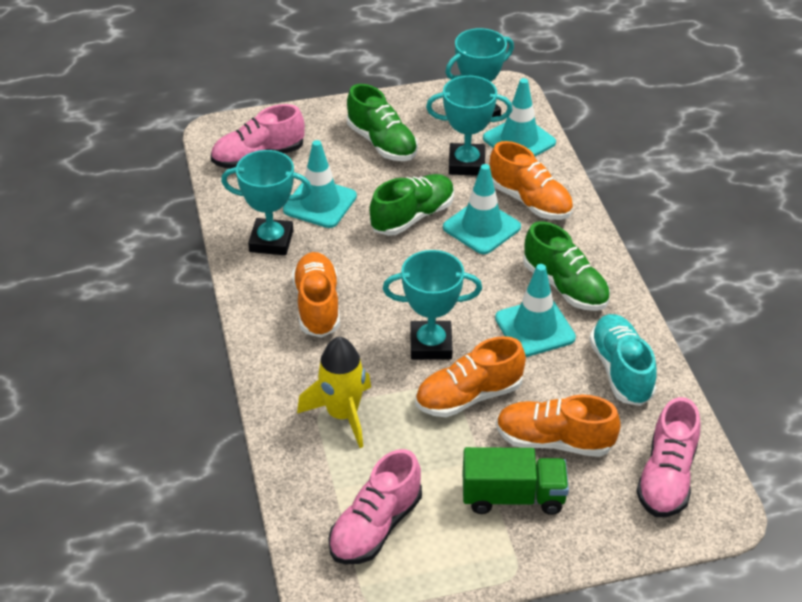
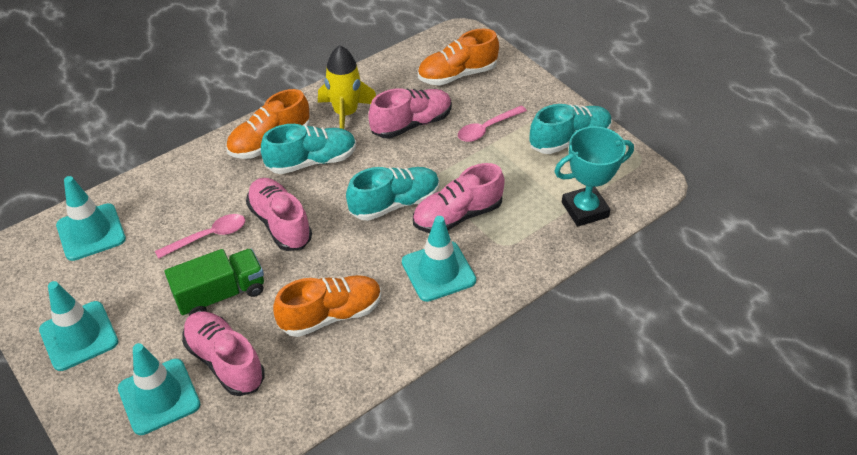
green shoe: [347,84,418,161] [370,174,454,236] [523,221,610,311] = 3 -> none = 0
orange shoe: [292,252,340,338] [416,336,526,417] [490,141,573,220] [496,395,621,457] = 4 -> [226,89,310,159] [273,275,381,337] [418,28,499,86] = 3
pink shoe: [211,104,305,169] [328,449,422,565] [636,397,700,517] = 3 -> [182,311,265,396] [246,178,312,251] [368,88,452,139] [413,163,505,233] = 4
pink spoon: none = 0 -> [155,214,245,259] [458,106,527,142] = 2
turquoise shoe: [589,314,657,406] = 1 -> [261,124,356,174] [346,167,439,221] [530,104,612,154] = 3
turquoise trophy: [221,150,312,255] [383,250,482,360] [426,76,513,176] [445,28,514,117] = 4 -> [554,126,634,226] = 1

